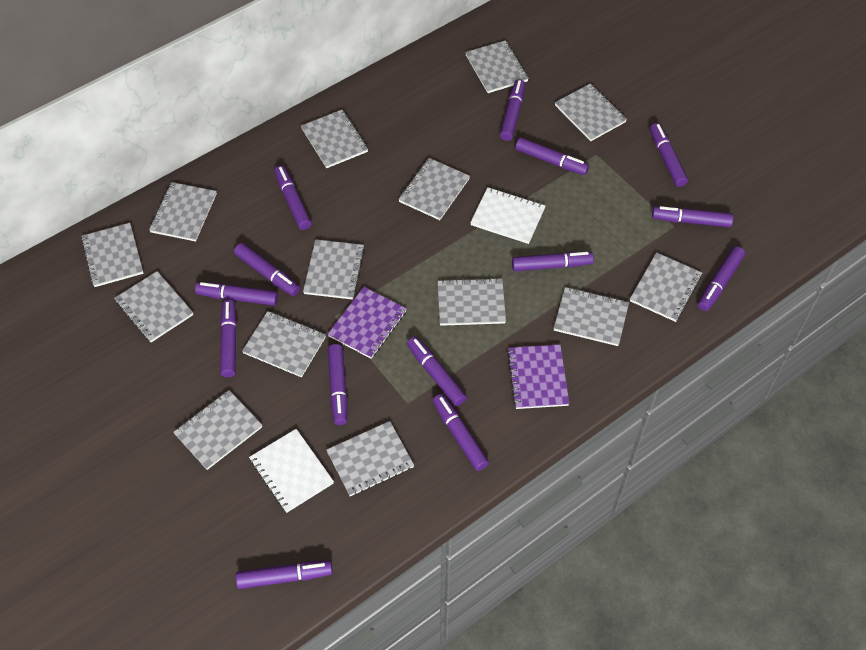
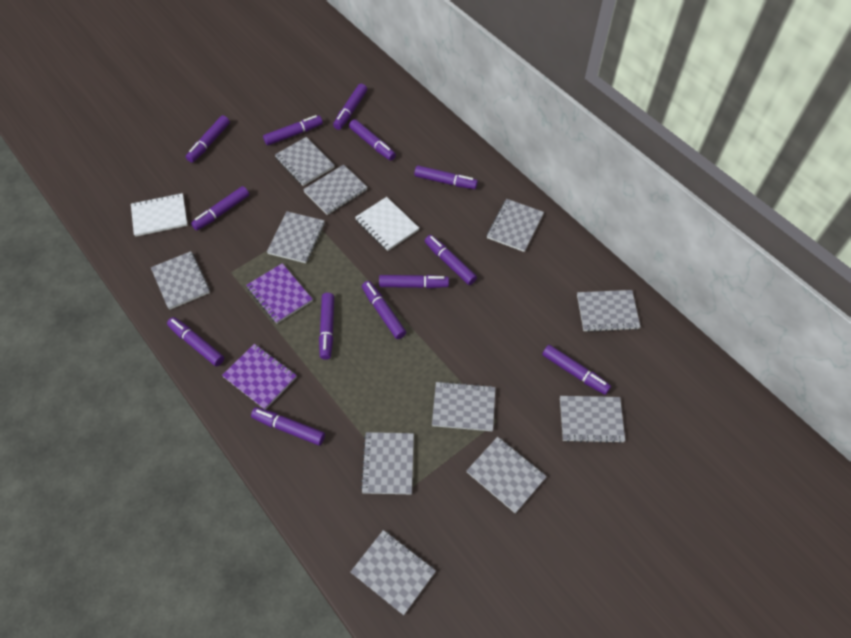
grey notebook: [81,223,144,287] [114,271,193,342] [149,182,217,242] [173,390,262,470] [242,311,326,377] [301,110,368,168] [303,239,365,300] [326,421,414,496] [398,158,470,220] [438,278,506,326] [465,40,529,93] [554,287,629,346] [555,84,627,141] [630,252,702,322] = 14 -> [151,251,210,310] [267,211,325,263] [275,137,335,186] [303,164,368,215] [351,530,436,615] [361,432,414,494] [432,381,495,431] [466,437,547,513] [487,199,544,252] [560,396,625,443] [577,290,641,332] = 11
purple marker: [195,282,278,306] [220,300,237,377] [234,243,300,296] [236,560,333,589] [274,166,312,230] [328,344,348,425] [407,336,467,406] [433,394,489,471] [500,79,525,141] [512,252,594,271] [515,137,589,175] [650,123,688,187] [652,206,734,227] [698,246,745,311] = 14 -> [167,317,224,366] [186,115,230,163] [191,186,249,231] [251,407,325,445] [263,115,323,146] [319,293,334,360] [333,84,367,130] [349,119,396,161] [362,281,406,339] [379,275,449,288] [414,165,478,189] [425,235,477,285] [542,345,611,395] = 13

